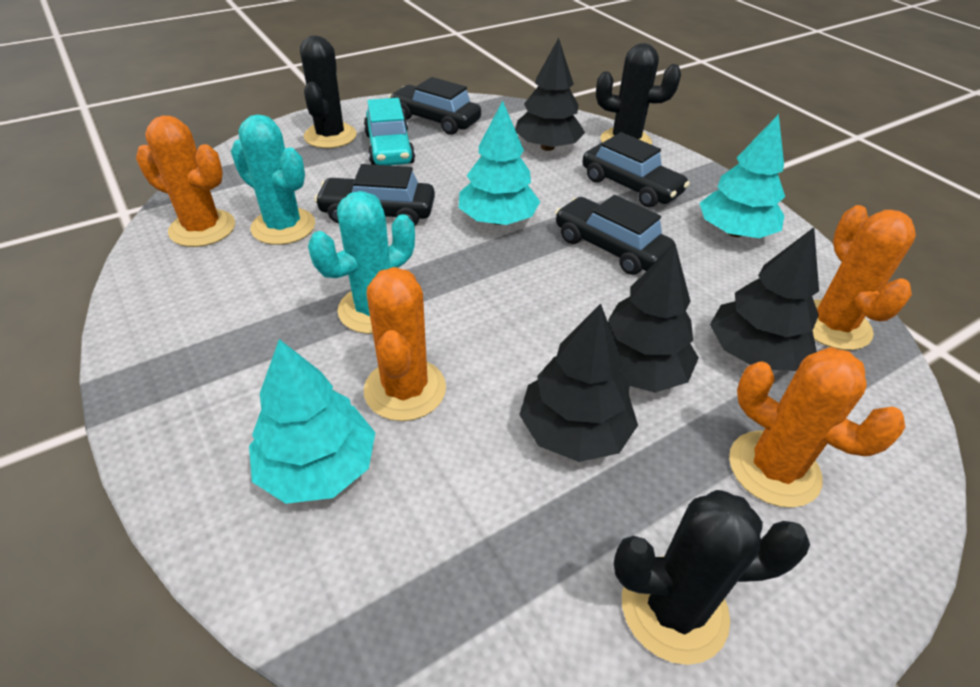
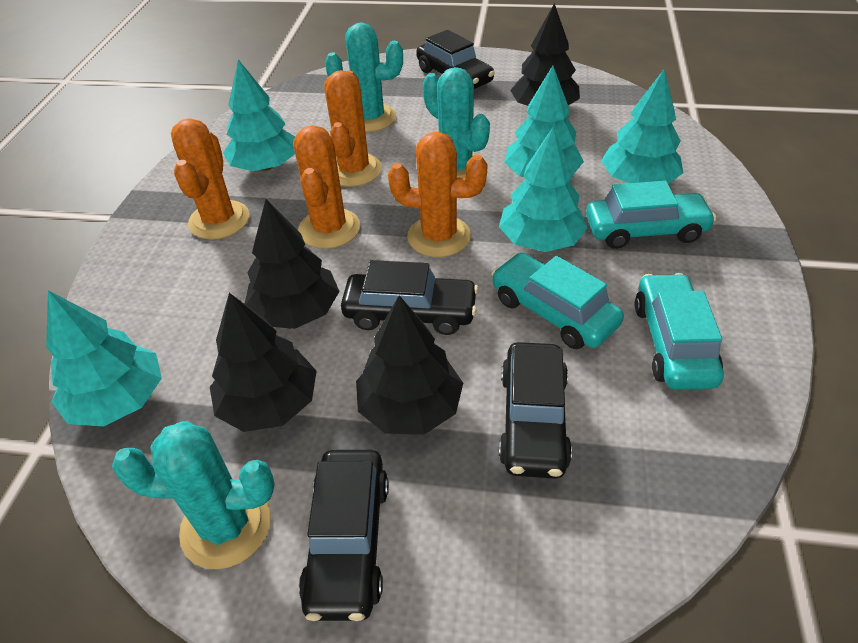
black cactus: [300,35,357,148] [596,43,681,145] [614,490,810,665] = 3 -> none = 0
turquoise cactus: [231,114,315,245] [308,191,415,334] = 2 -> [112,421,275,569] [325,22,403,132] [423,67,490,178] = 3
turquoise car: [364,98,415,166] = 1 -> [491,252,624,349] [586,181,716,249] [635,273,724,389] = 3
turquoise tree: [249,339,375,504] [459,101,540,225] [700,114,785,238] = 3 -> [46,290,162,426] [223,59,295,171] [499,127,587,252] [504,66,584,177] [601,69,683,184] = 5

